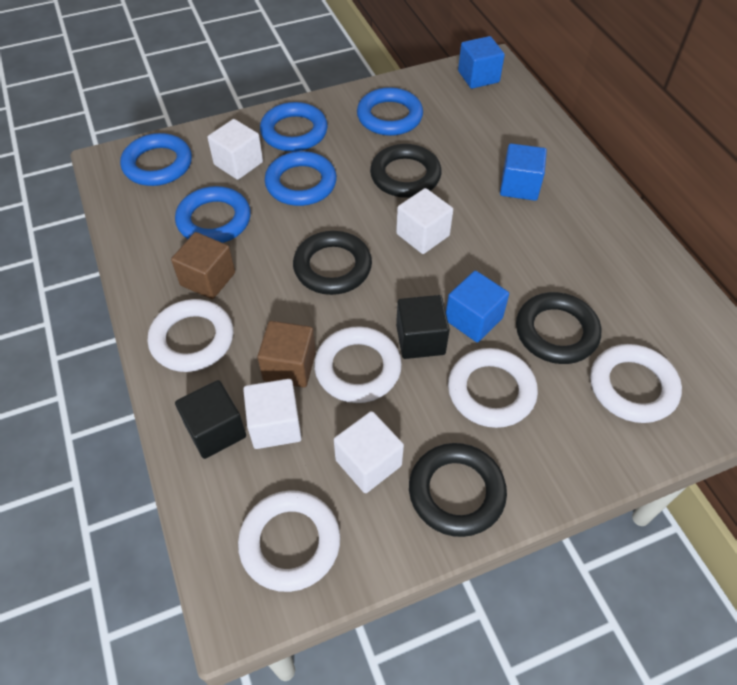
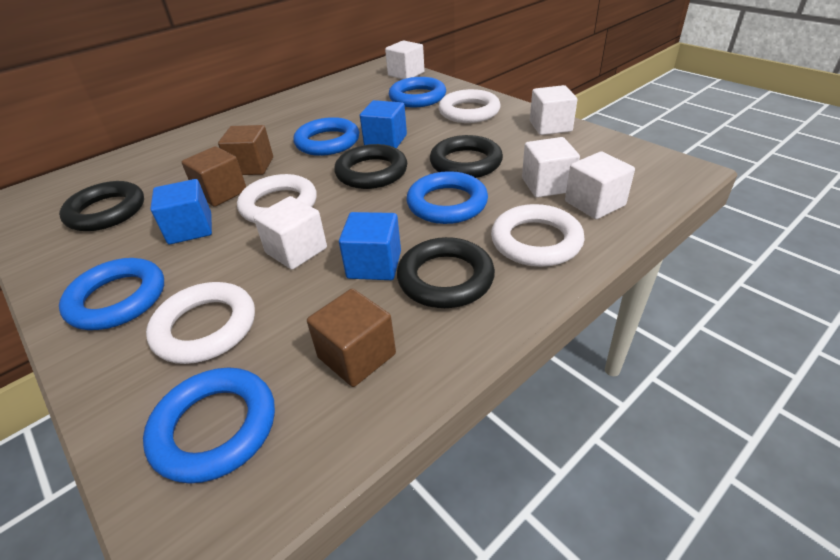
black cube: [175,380,246,459] [396,295,450,359] = 2 -> none = 0
brown cube: [171,232,235,299] [257,321,316,388] = 2 -> [182,146,246,207] [218,125,273,175] [307,288,396,387] = 3
white cube: [207,119,263,180] [243,379,302,449] [334,411,404,493] [396,188,453,254] = 4 -> [254,196,327,270] [385,40,424,79] [522,137,580,198] [530,85,577,135] [565,151,635,219] = 5
white ring: [148,299,233,372] [238,490,340,592] [314,326,402,403] [448,348,538,428] [590,344,682,423] = 5 -> [146,282,255,364] [237,174,317,223] [438,89,501,123] [491,204,585,267] = 4

